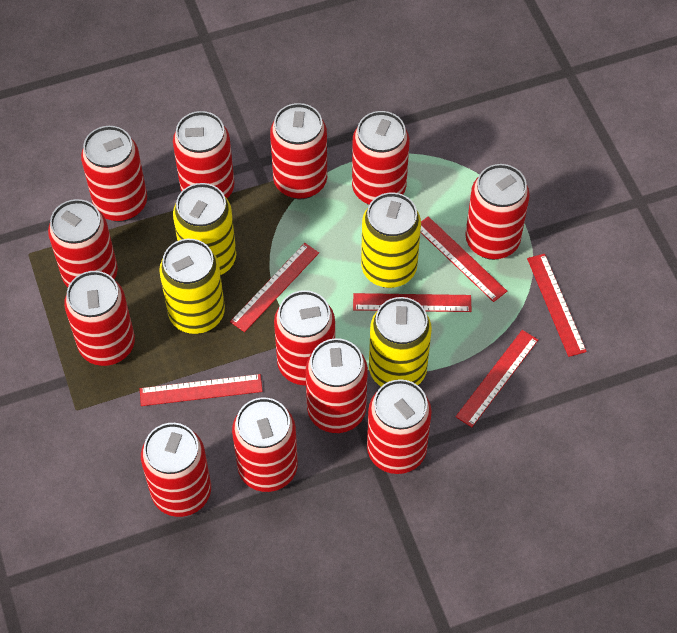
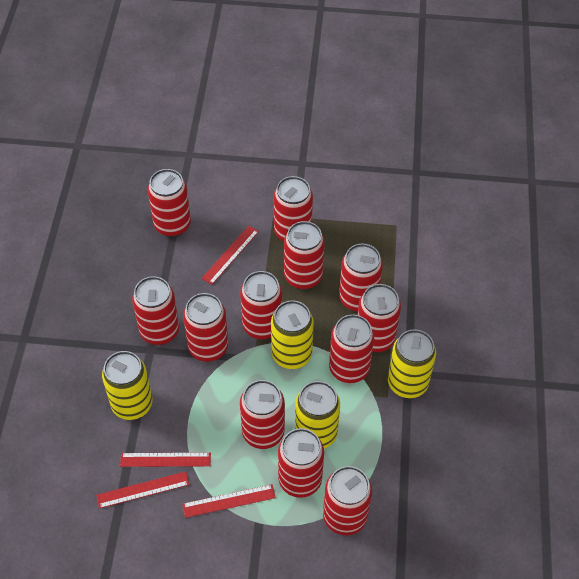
red ruler: [140,374,263,406] [230,243,319,332] [353,293,472,312] [420,216,507,302] [456,330,538,427] [527,254,587,357] = 6 -> [96,472,189,509] [120,452,211,467] [182,484,276,518] [202,226,259,285] = 4

